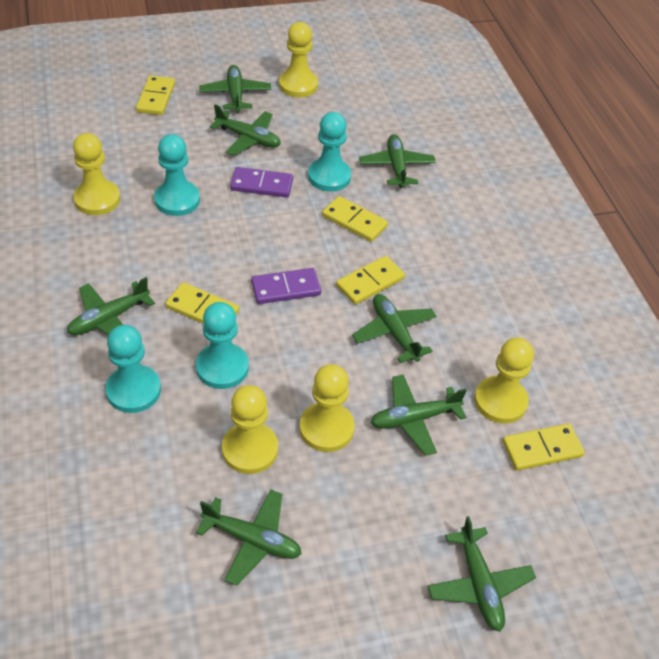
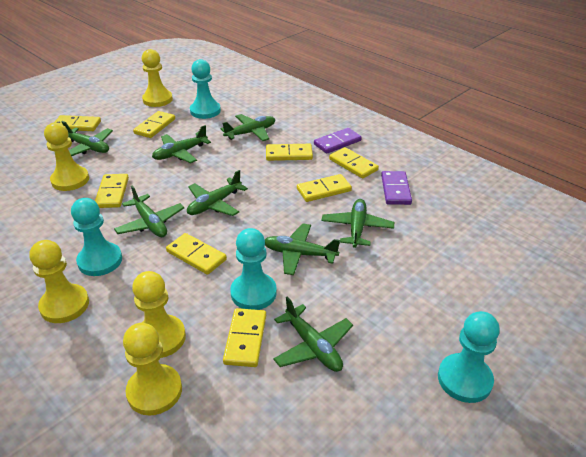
yellow domino: [136,75,175,115] [165,282,239,324] [322,196,388,242] [336,256,405,305] [503,424,585,471] = 5 -> [55,115,101,131] [95,174,129,208] [133,111,175,138] [166,233,227,275] [223,308,266,367] [266,144,313,161] [297,174,352,202] [329,147,379,179] = 8

